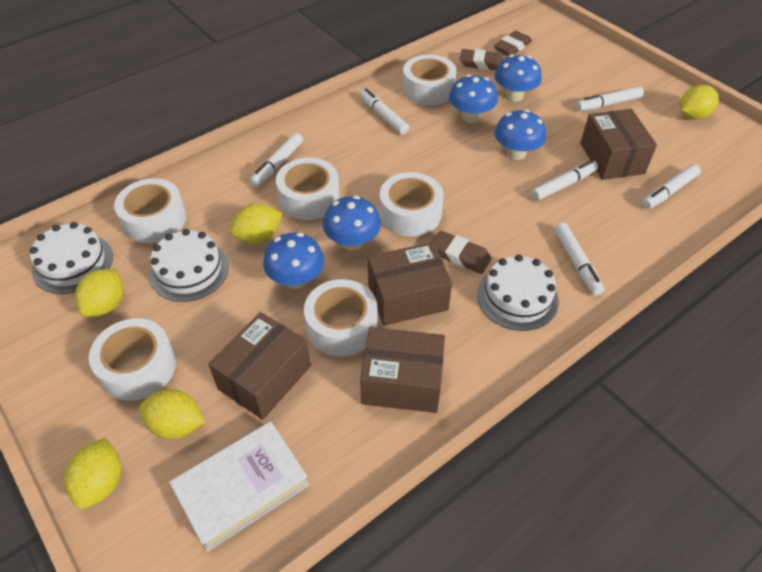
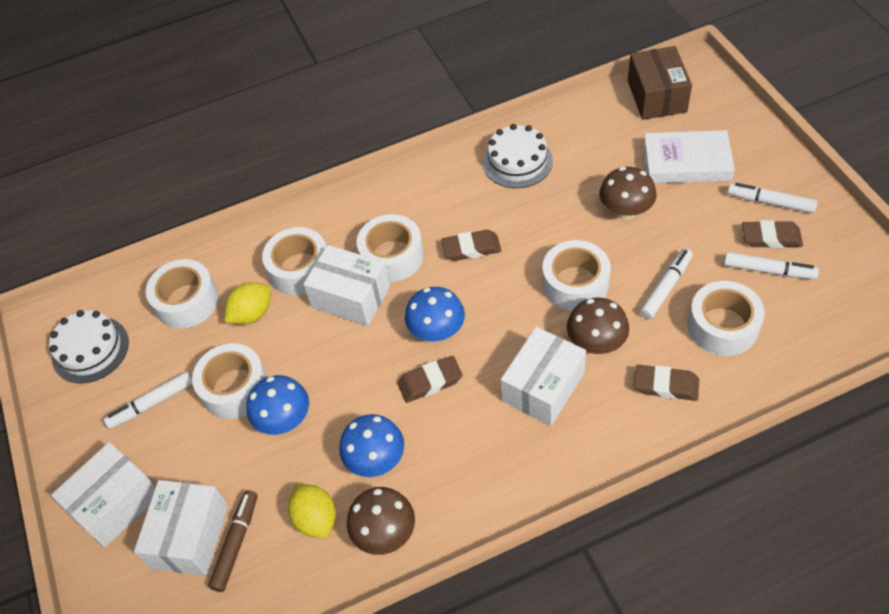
blue mushroom: [263,233,324,289] [323,196,381,251] [449,74,498,123] [494,54,542,101] [494,109,546,160] = 5 -> [246,375,309,435] [339,414,404,477] [405,287,465,341] = 3
brown box: [208,312,311,420] [360,327,445,413] [368,242,452,326] [580,109,657,180] = 4 -> [628,46,692,120] = 1
brown eraser: [432,231,491,274] [460,49,504,70] [494,31,532,56] = 3 -> [398,356,462,403] [441,230,501,261] [634,365,699,401] [742,220,803,248] = 4
brown marker: none = 0 -> [208,490,258,592] = 1
brown mushroom: none = 0 -> [347,487,415,555] [567,298,629,354] [599,167,656,219] = 3
white box: none = 0 -> [51,442,156,548] [134,480,228,576] [303,245,390,326] [501,327,586,426] = 4
white cake: [30,222,113,294] [149,229,229,302] [477,255,559,331] = 3 -> [49,310,129,384] [482,124,553,188] = 2
white marker: [250,133,303,187] [359,88,409,135] [531,160,598,201] [555,223,604,296] [576,86,644,111] [642,164,701,209] = 6 -> [104,371,193,429] [640,248,693,319] [724,252,819,279] [727,183,818,213] = 4
yellow lemon: [64,438,121,509] [75,269,123,317] [139,389,205,439] [229,204,283,243] [680,85,719,119] = 5 -> [225,282,270,325] [288,484,336,538] = 2

